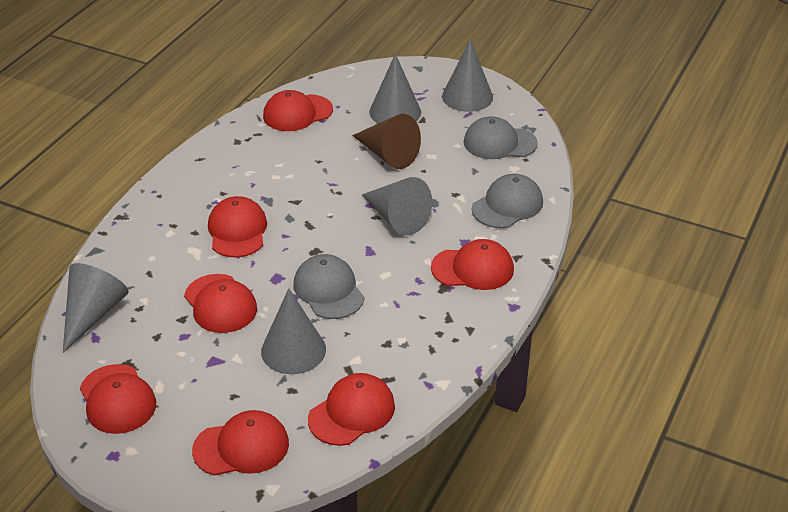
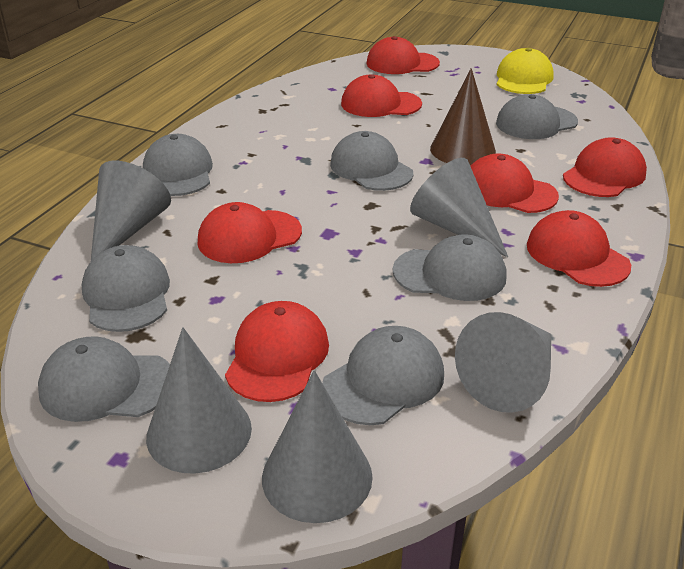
grey cap: [293,254,364,319] [464,116,538,159] [472,174,543,228] = 3 -> [38,336,170,422] [82,245,170,332] [143,134,213,196] [322,326,444,425] [330,131,413,191] [393,234,507,301] [496,94,578,139] = 7
yellow cap: none = 0 -> [497,48,554,94] = 1

